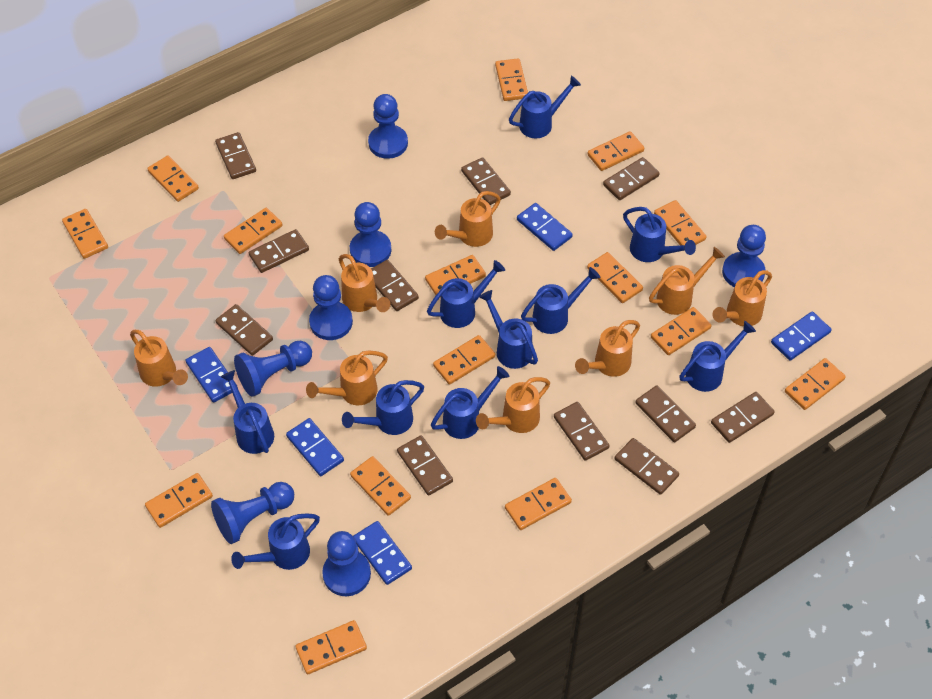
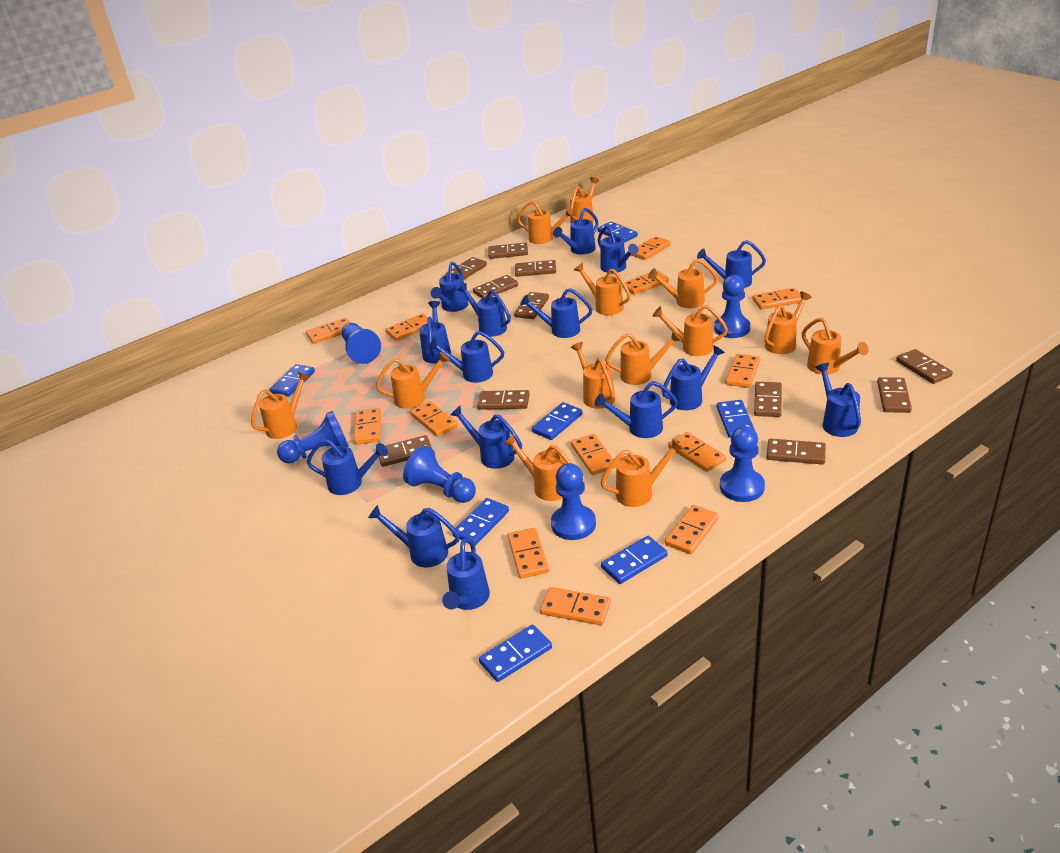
blue domino: [186,347,238,403] [286,418,344,476] [353,521,412,585] [517,203,573,251] [771,311,831,361] = 5 -> [270,364,315,397] [452,498,509,545] [479,625,552,682] [532,402,583,440] [598,222,638,243] [601,536,668,584] [717,400,755,438] = 7
blue pawn: [211,482,294,544] [234,341,312,397] [309,275,353,340] [322,531,371,596] [350,202,391,267] [368,94,408,159] [722,225,766,287] = 7 -> [277,411,349,463] [342,323,381,364] [403,446,476,503] [551,463,596,540] [714,275,750,338] [720,426,765,502] = 6
blue watering can: [220,370,274,454] [231,514,320,570] [342,380,424,435] [427,260,505,328] [431,366,510,439] [479,290,538,369] [509,76,581,138] [521,267,600,334] [623,207,696,262] [679,321,756,392] = 10 -> [307,439,388,495] [368,505,460,568] [419,301,451,363] [428,331,504,383] [431,262,468,312] [442,538,490,610] [450,406,522,469] [457,283,511,337] [520,288,592,338] [553,208,598,254] [595,381,678,438] [598,225,638,273] [662,345,725,410] [697,240,766,288] [815,363,861,437] = 15
orange domino: [62,209,108,259] [145,473,213,528] [147,155,199,202] [224,208,282,254] [295,620,367,674] [350,456,411,516] [425,255,486,295] [433,335,495,384] [495,58,528,101] [505,478,572,530] [587,252,643,303] [588,131,644,171] [651,307,712,355] [654,200,706,245] [785,358,846,410] = 15 -> [306,318,350,344] [354,408,381,445] [385,313,428,341] [410,401,457,437] [508,528,549,579] [540,587,611,625] [571,434,616,475] [622,270,669,295] [631,236,671,260] [665,505,719,554] [668,432,726,472] [725,354,760,388] [753,288,801,310] = 13
orange watering can: [130,330,188,387] [306,350,388,405] [339,254,390,312] [435,191,501,247] [476,377,550,433] [575,320,640,377] [649,247,725,315] [713,270,772,326] = 8 -> [251,372,310,439] [376,352,450,409] [503,434,571,501] [517,200,574,244] [570,177,600,223] [571,342,615,409] [574,263,631,315] [600,439,684,507] [605,331,682,385] [648,259,718,308] [652,305,728,356] [764,291,812,354] [802,318,869,374] = 13

